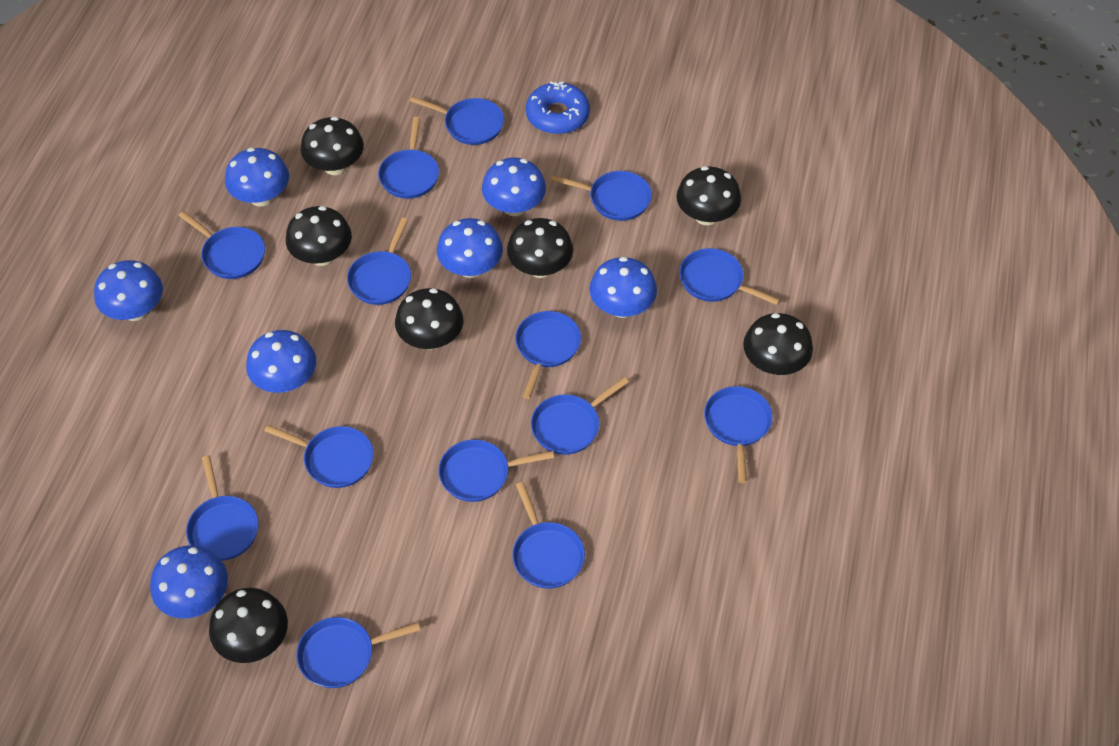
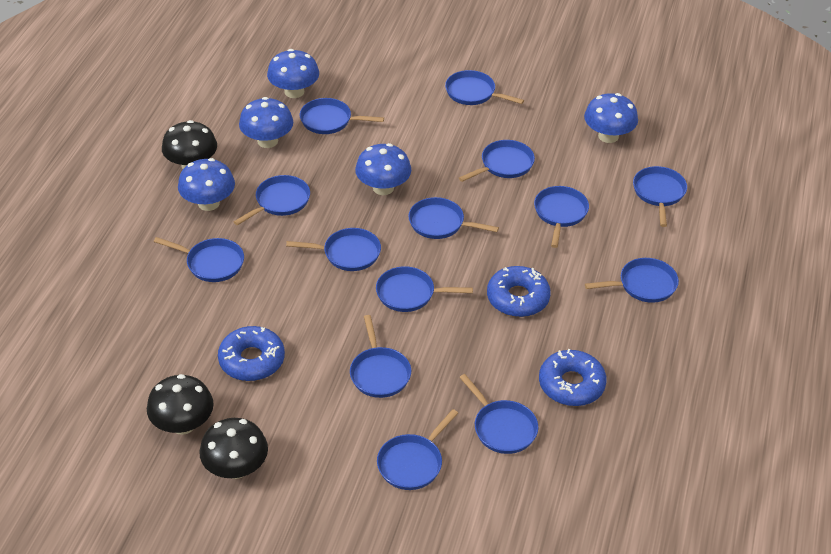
black mushroom: [209,588,288,663] [286,206,352,266] [300,117,364,175] [395,288,463,349] [507,218,573,278] [676,166,741,225] [743,313,813,375] = 7 -> [147,374,214,435] [162,120,217,169] [199,418,268,479] = 3
blue donut: [526,82,590,134] = 1 -> [218,326,285,381] [487,266,550,317] [539,349,607,406] = 3
blue mushroom: [94,260,163,321] [150,545,228,619] [225,148,289,207] [246,330,316,393] [437,218,503,278] [482,158,546,216] [589,257,657,318] = 7 -> [178,158,235,211] [239,97,293,148] [267,49,319,98] [355,143,411,195] [584,93,638,143] = 5

